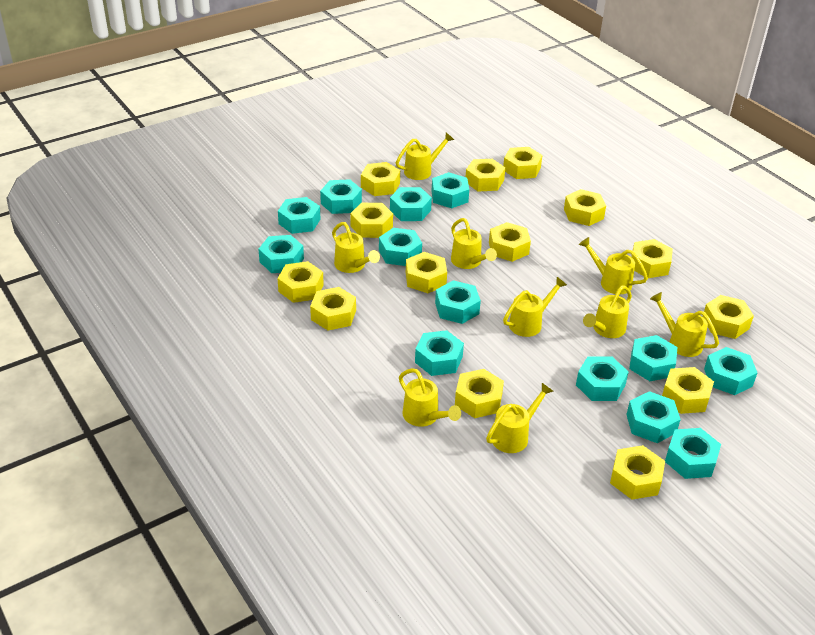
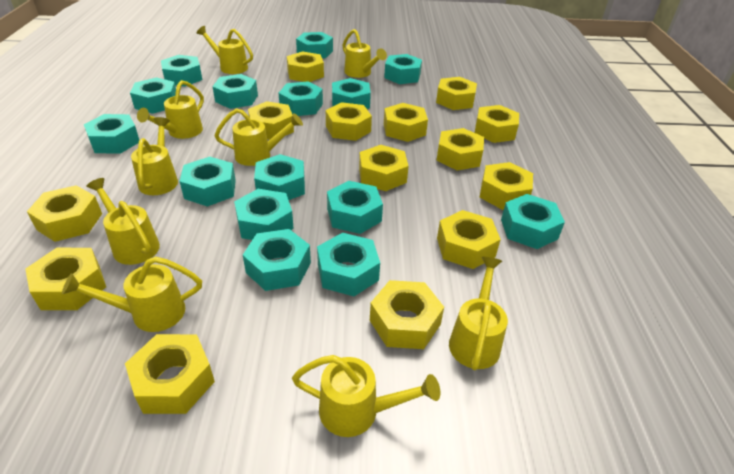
turquoise nut: [258,235,304,273] [278,197,320,234] [320,179,362,214] [379,228,422,266] [390,187,432,221] [415,330,464,376] [432,172,469,208] [435,280,481,324] [576,356,629,401] [626,391,681,443] [629,335,677,381] [665,428,721,479] [704,347,758,395] = 13 -> [84,114,139,154] [130,77,176,114] [161,55,202,86] [180,157,236,206] [212,74,258,109] [234,189,294,240] [243,229,311,291] [254,154,305,200] [279,81,323,116] [296,32,333,58] [317,233,380,296] [327,181,383,234] [332,78,371,109] [384,54,422,84] [501,194,565,249] = 15

